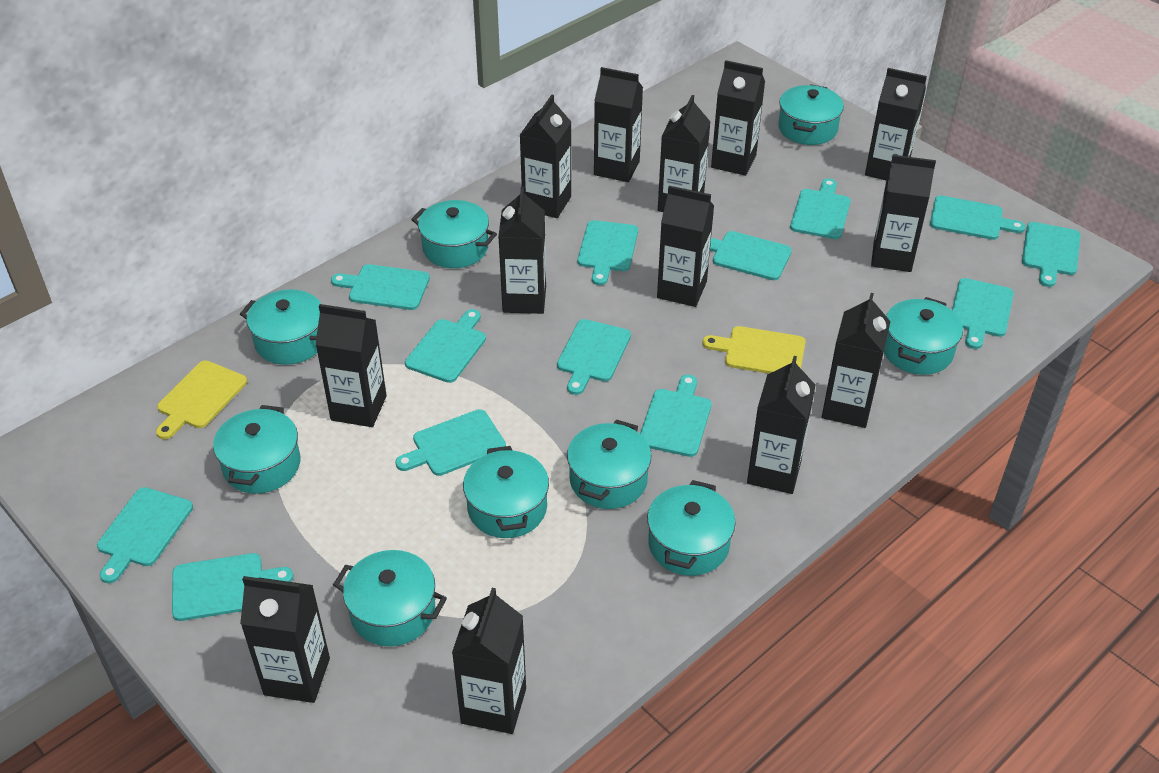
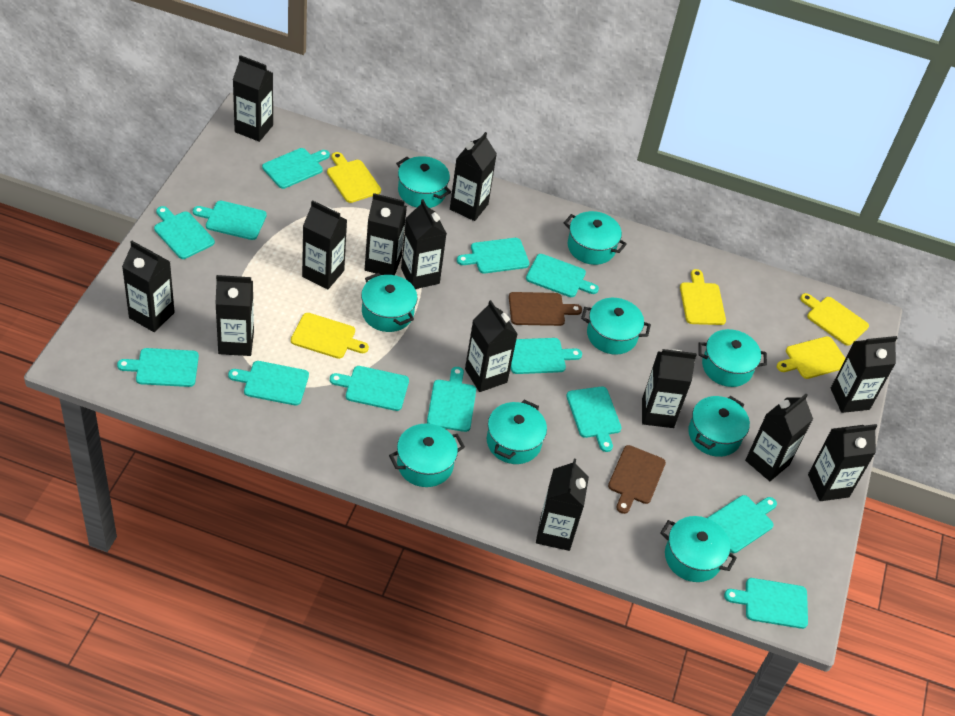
brown cutting board: none = 0 -> [509,292,582,326] [608,445,666,514] = 2
yellow cutting board: [156,360,247,439] [702,326,806,374] = 2 -> [291,313,369,359] [327,152,381,203] [680,269,726,325] [777,336,845,379] [800,293,869,346] = 5

